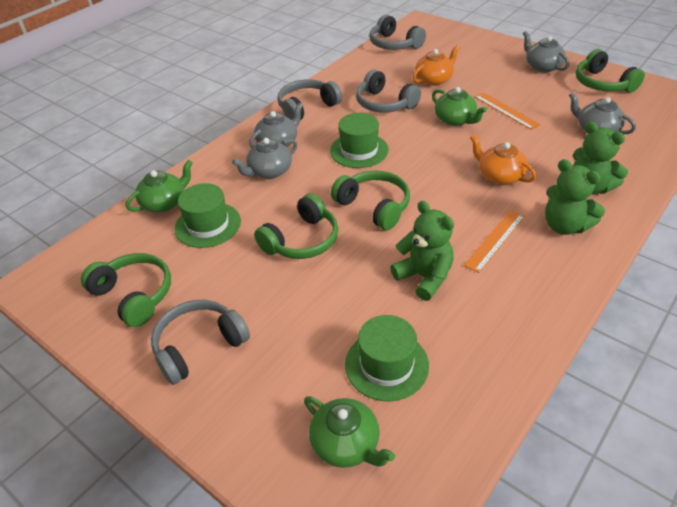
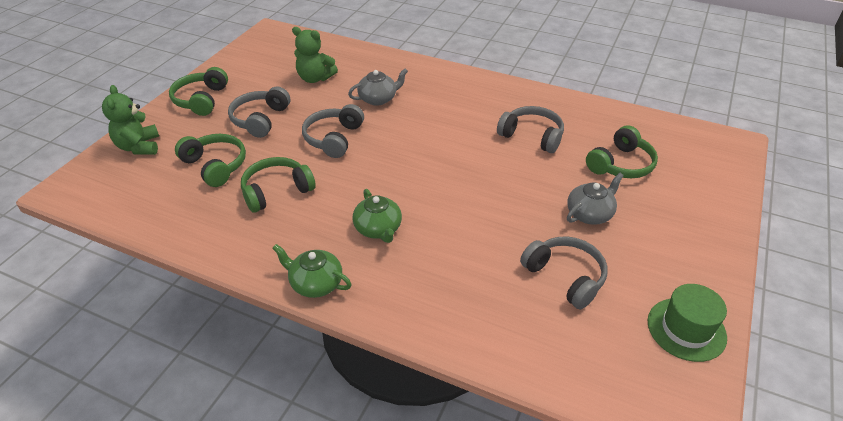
green hat: [175,183,241,248] [330,113,389,168] [345,315,429,401] = 3 -> [648,284,727,362] = 1
green teapot: [126,160,193,212] [304,396,395,468] [432,87,487,126] = 3 -> [272,244,352,298] [353,189,402,243] = 2
green teddy bear: [390,201,454,301] [545,159,605,235] [573,122,628,194] = 3 -> [102,85,159,155] [292,27,338,83] = 2
grey teapot: [232,138,297,179] [249,103,303,148] [523,31,569,73] [569,92,636,134] = 4 -> [348,68,408,105] [567,173,624,225] = 2
orange ruler: [464,210,525,273] [474,92,541,130] = 2 -> none = 0
orange teapot: [413,45,460,86] [470,135,536,185] = 2 -> none = 0

